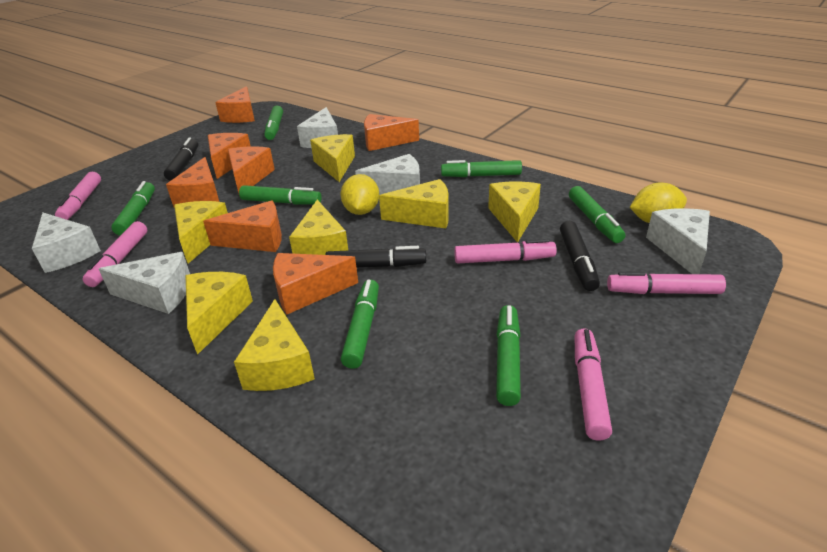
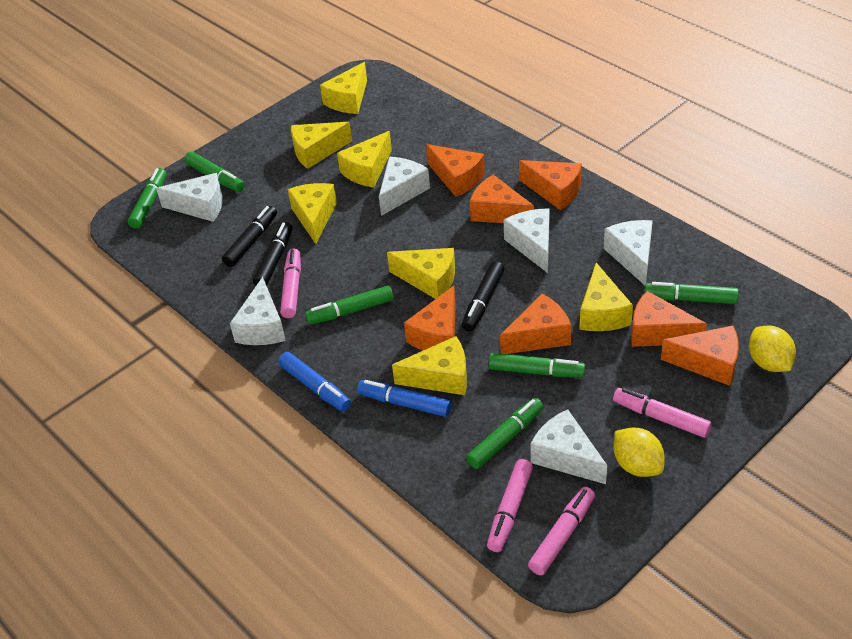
blue marker: none = 0 -> [278,352,351,411] [357,380,451,417] = 2
green marker: [111,181,155,236] [239,185,322,205] [264,105,283,140] [341,279,379,369] [441,160,522,177] [496,305,521,406] [569,186,625,243] = 7 -> [128,168,166,229] [184,152,245,192] [305,285,394,325] [466,398,543,469] [489,353,585,377] [645,282,739,304] = 6
pink marker: [55,172,101,220] [82,221,147,287] [454,239,557,263] [574,328,612,441] [607,272,726,294] = 5 -> [280,248,301,318] [487,459,533,552] [528,487,595,576] [613,388,712,438] = 4
white cheese: [32,213,101,273] [99,252,190,314] [297,107,338,148] [355,154,420,195] [646,208,710,274] = 5 -> [156,173,223,222] [230,277,286,345] [379,157,430,216] [504,209,550,273] [530,409,607,484] [603,220,653,285] = 6

